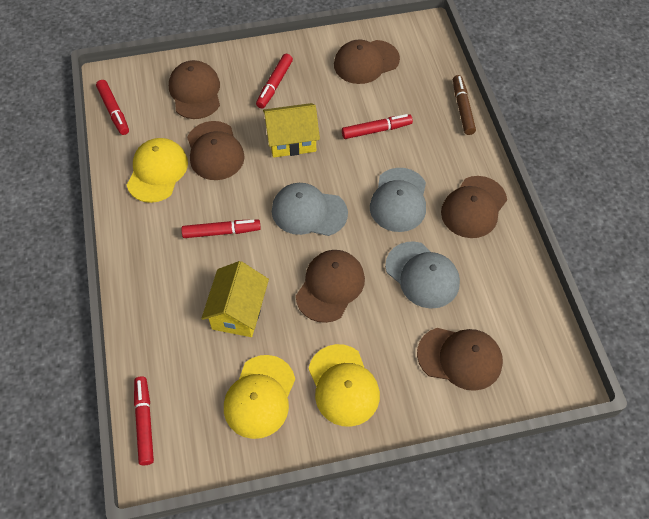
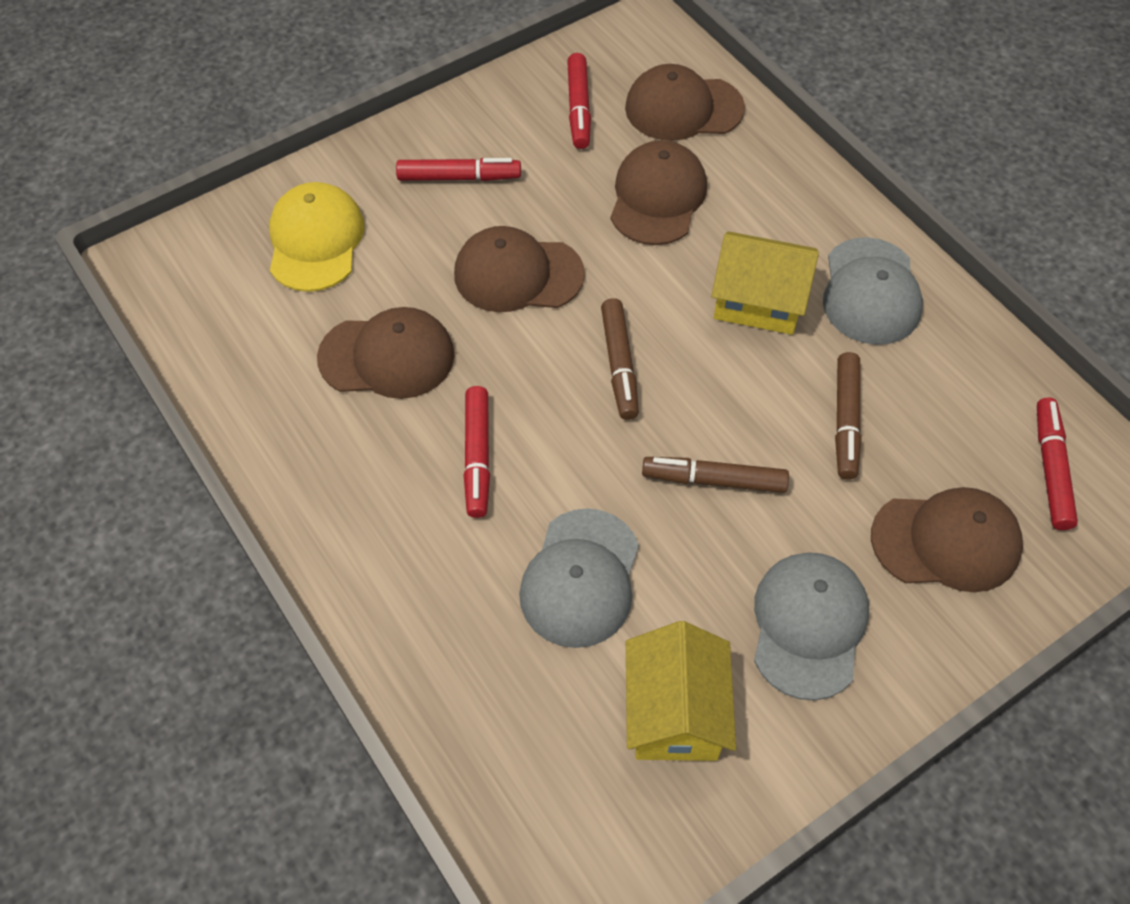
brown cap: [169,60,220,119] [187,121,244,180] [296,250,365,323] [334,40,400,84] [417,328,503,391] [441,176,507,238] = 6 -> [317,307,455,399] [454,226,585,312] [611,140,707,245] [625,64,745,141] [871,487,1023,592] = 5
brown marker: [453,75,476,135] = 1 -> [601,298,639,420] [642,457,789,493] [835,352,862,480] = 3
red marker: [96,80,129,135] [134,376,154,465] [181,220,261,238] [256,54,293,108] [342,114,413,139] = 5 -> [396,158,521,181] [464,386,490,518] [567,53,591,149] [1037,398,1078,530] = 4
yellow cap: [127,138,188,203] [224,355,295,439] [309,344,380,427] = 3 -> [269,182,365,292] = 1

